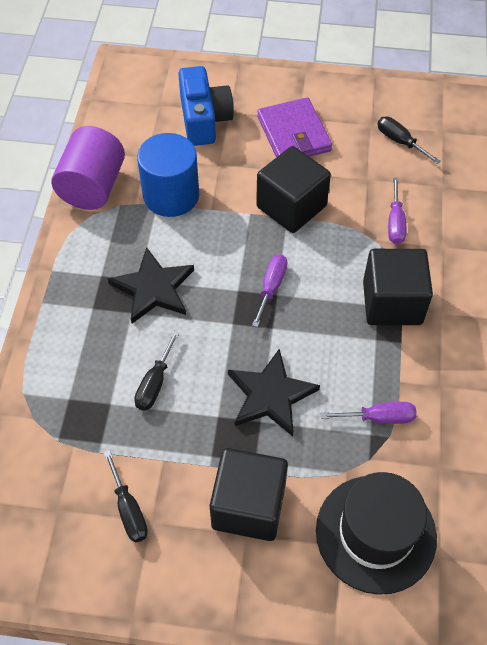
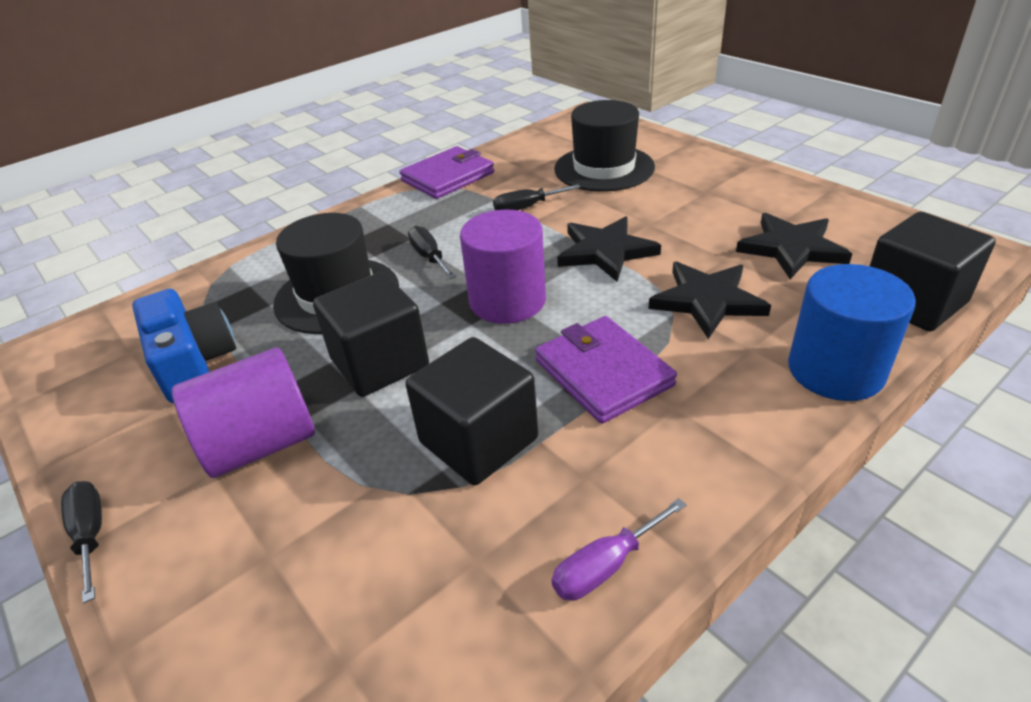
black hat: [316,472,437,595] = 1 -> [273,213,399,334] [554,100,655,192] = 2
black star: [108,247,194,324] [228,349,320,436] = 2 -> [557,216,661,282] [648,262,771,339] [736,213,852,279] = 3
purple cylinder: [51,126,125,210] = 1 -> [172,348,315,478] [460,210,546,324] = 2
purple screwdriver: [252,254,287,327] [321,402,417,424] [388,177,407,245] = 3 -> [552,498,687,601] = 1
purple wallet: [257,97,332,157] = 1 -> [399,146,494,199] [535,316,677,424] = 2

